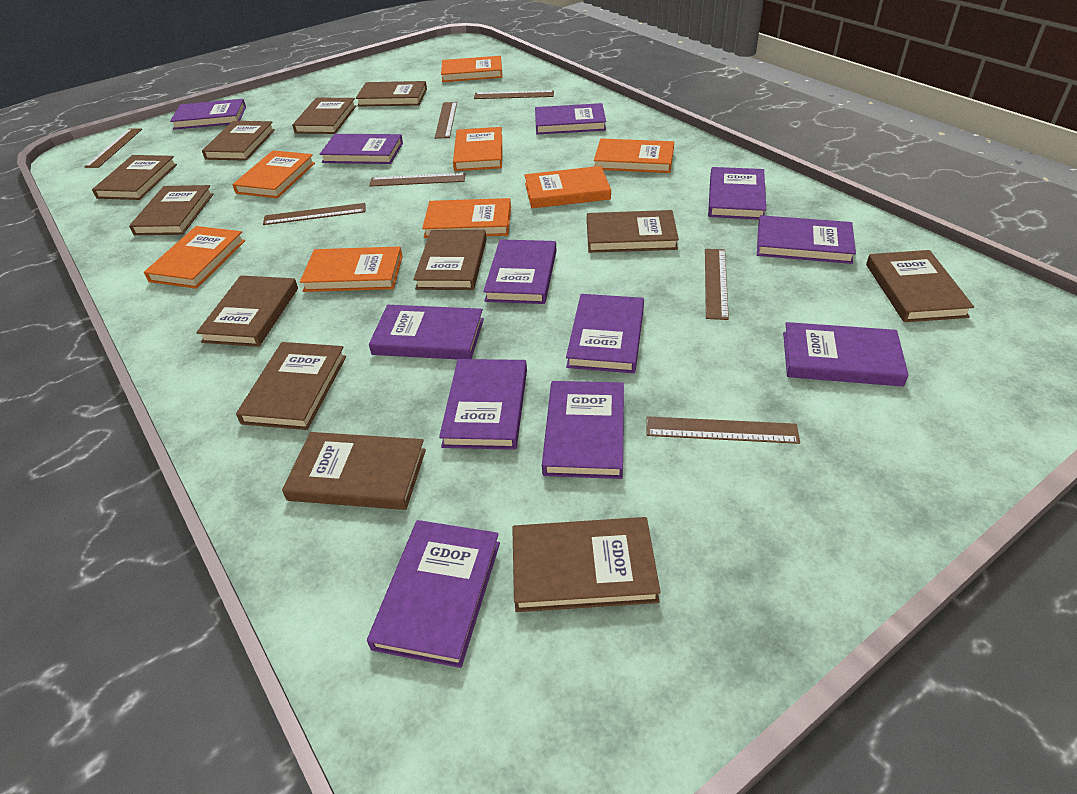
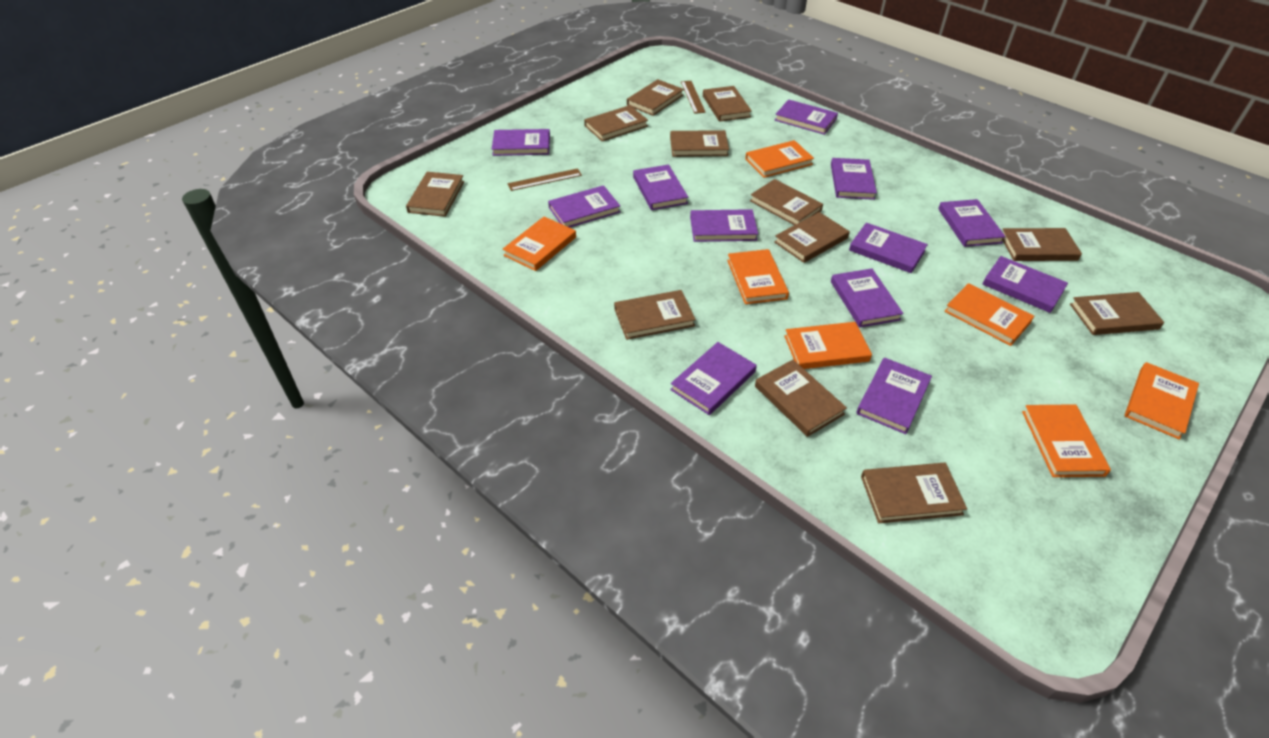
brown ruler: [84,129,142,168] [263,203,365,225] [369,173,465,187] [435,102,457,139] [474,90,554,99] [646,416,800,444] [705,249,729,320] = 7 -> [508,168,582,191] [681,81,706,114] = 2
orange book: [144,226,245,289] [232,150,315,198] [300,246,403,292] [422,198,511,238] [441,56,502,82] [453,127,502,171] [525,166,611,208] [594,139,674,173] = 8 -> [503,217,576,271] [727,249,789,304] [745,140,814,178] [784,322,872,369] [944,283,1034,346] [1022,404,1111,477] [1125,362,1199,440] = 7

